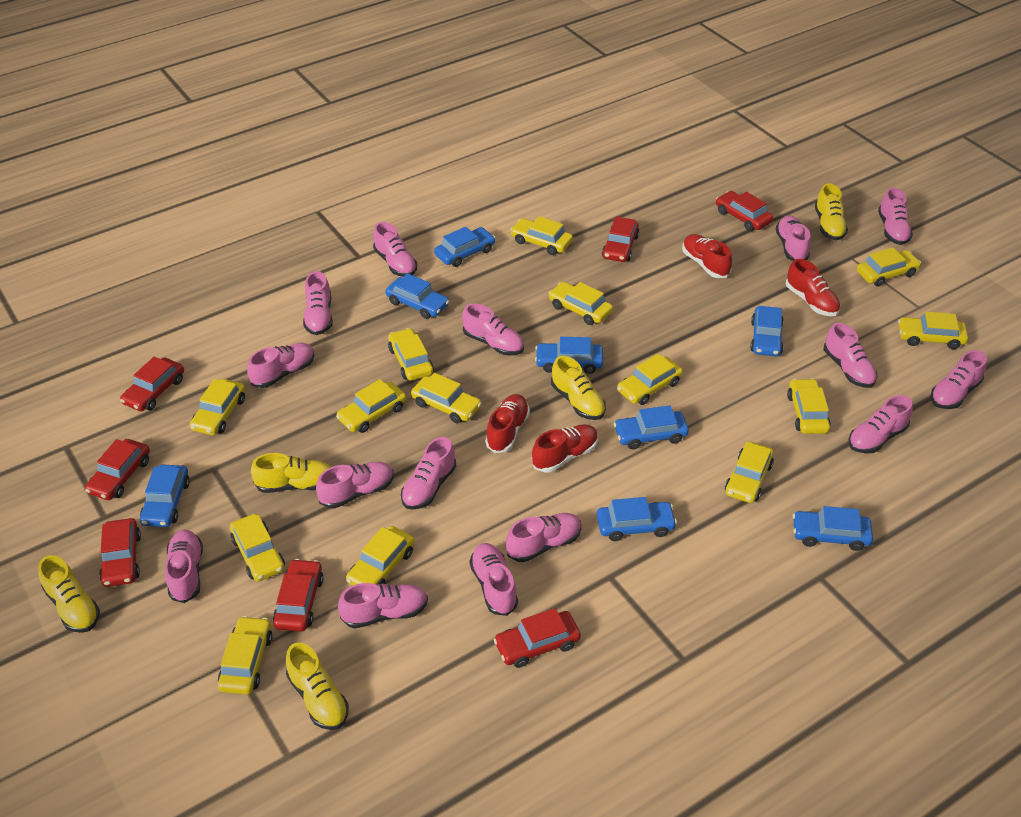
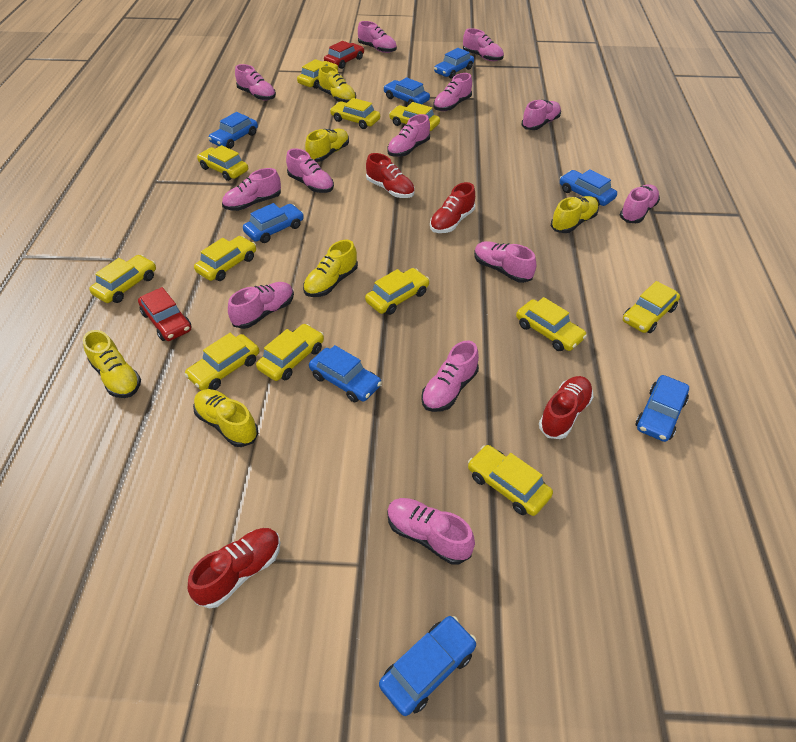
pink shoe: [165,530,203,603] [247,343,315,388] [303,271,333,335] [316,462,394,509] [338,583,428,628] [373,222,417,277] [401,437,456,509] [462,303,524,356] [470,543,518,616] [506,513,582,562] [776,216,811,261] [824,323,877,388] [849,395,913,453] [878,188,913,245] [930,350,987,409] = 15 -> [222,168,281,211] [228,282,294,329] [235,64,276,101] [286,148,334,193] [358,21,397,53] [387,498,475,565] [388,114,430,157] [421,341,479,412] [433,73,472,111] [463,28,504,61] [474,241,536,283] [522,100,561,130] [620,184,660,223] = 13
red car: [85,439,150,500] [99,518,141,587] [120,357,184,411] [273,559,324,632] [494,608,581,668] [602,216,639,262] [716,191,773,231] = 7 -> [138,287,192,341] [324,41,364,69] = 2
yellow car: [190,379,245,435] [218,616,273,695] [230,514,285,581] [336,379,406,433] [346,526,415,586] [388,328,434,381] [411,373,482,423] [510,216,573,255] [549,282,613,325] [617,354,683,405] [725,441,774,503] [787,378,831,434] [857,247,921,287] [898,311,968,349] = 14 -> [89,255,156,303] [184,333,259,390] [194,236,256,281] [197,145,248,181] [256,324,324,381] [297,59,338,89] [330,98,380,129] [365,268,430,315] [389,102,440,131] [468,445,553,516] [516,297,587,351] [623,281,680,333] = 12
yellow shoe: [38,555,100,633] [251,453,331,493] [286,643,349,730] [551,356,606,420] [815,183,848,240] = 5 -> [83,330,141,398] [193,389,258,447] [303,240,358,297] [305,129,349,162] [318,66,356,103] [551,196,599,233] = 6

